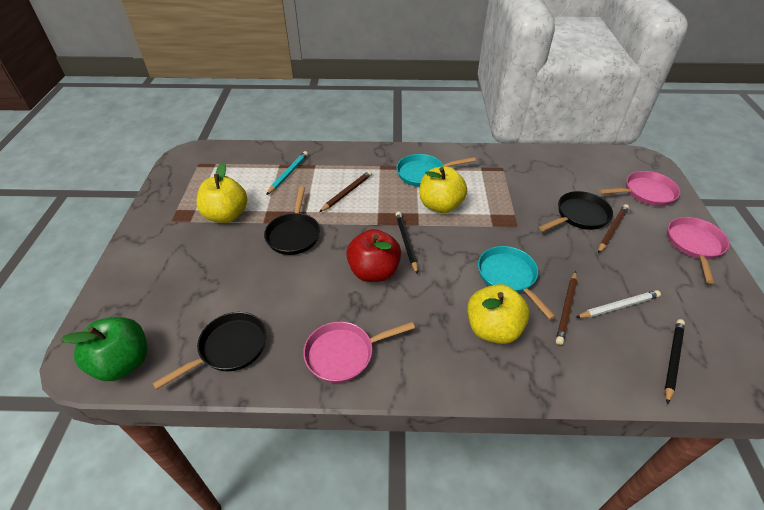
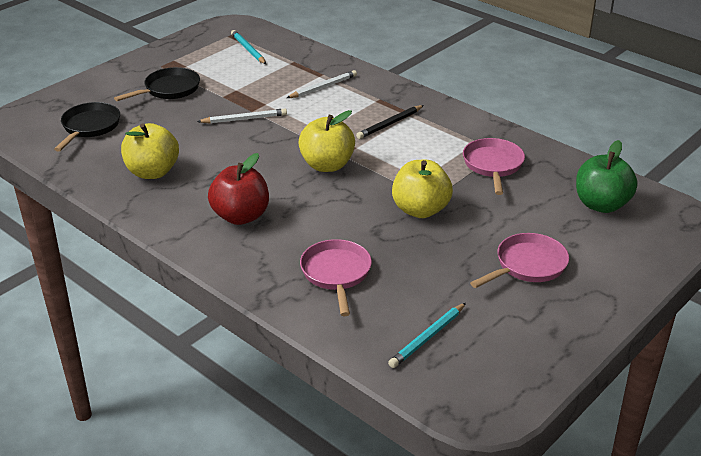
black pan: [153,312,267,390] [264,187,320,255] [539,191,613,231] = 3 -> [54,102,120,152] [114,67,200,101] = 2
black pencil: [395,211,418,274] [665,319,685,404] = 2 -> [356,105,424,139] = 1
brown pencil: [319,171,372,212] [556,271,577,345] [598,204,629,253] = 3 -> none = 0
turquoise pan: [396,154,476,187] [478,246,556,320] = 2 -> none = 0
turquoise pencil: [266,151,308,195] = 1 -> [231,30,266,64] [388,303,466,368] = 2
white pencil: [575,290,661,318] = 1 -> [197,108,287,124] [287,70,357,98] = 2

